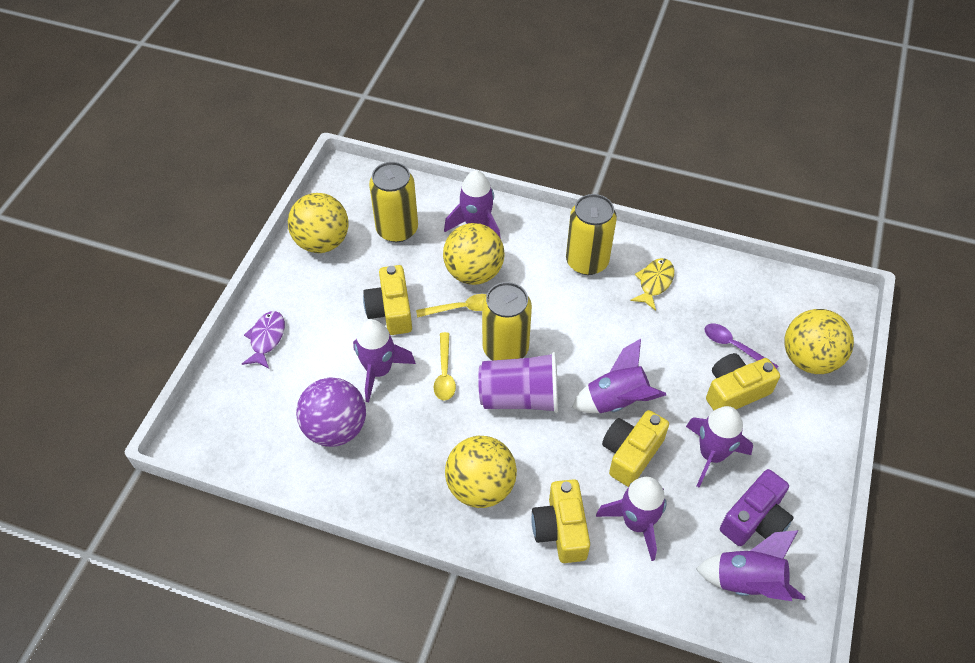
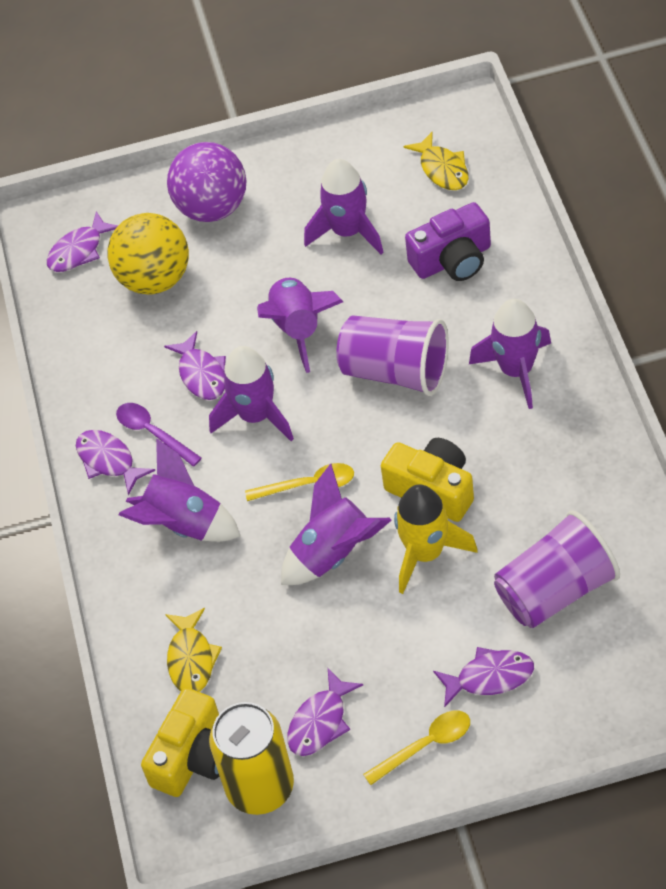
purple cup: [478,352,558,413] = 1 -> [336,315,449,396] [494,510,620,628] = 2
purple fish: [242,311,285,369] = 1 -> [47,211,119,272] [76,430,155,495] [164,331,226,400] [287,668,363,756] [433,647,534,707] = 5
yellow ball: [288,193,349,253] [443,223,505,285] [445,436,517,508] [784,309,854,374] = 4 -> [107,213,189,295] = 1
yellow camera: [363,265,412,335] [532,479,590,563] [602,410,669,487] [706,353,780,411] = 4 -> [141,688,219,797] [381,438,474,522] = 2
yellow can: [369,162,418,242] [482,282,532,360] [566,194,617,275] = 3 -> [209,702,294,815] = 1
yellow fish: [630,258,674,311] = 1 -> [165,608,222,692] [403,132,469,190] = 2
yellow rocket: none = 0 -> [394,485,478,594] = 1

